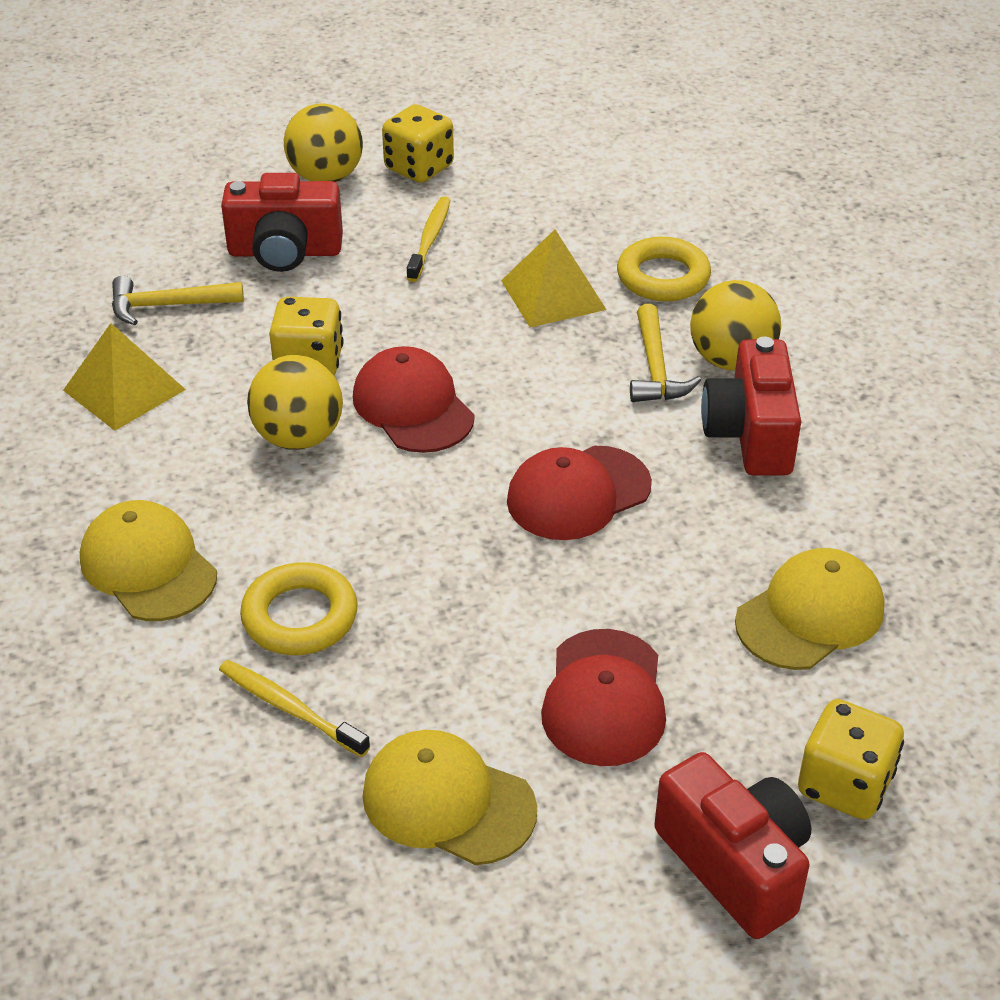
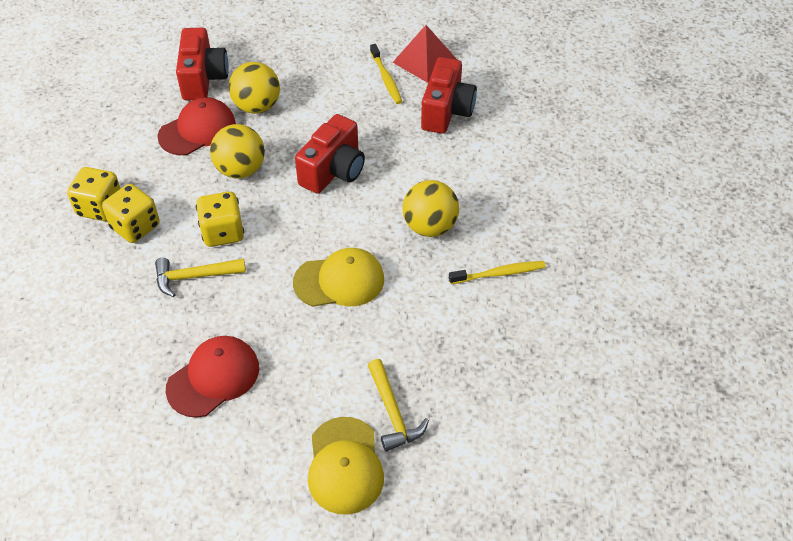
red cap: [353,346,475,453] [507,446,652,540] [541,629,666,766] = 3 -> [157,97,236,155] [166,336,259,418] = 2
red pyramid: none = 0 -> [392,25,457,83] = 1
yellow cap: [80,500,217,621] [362,730,537,865] [735,548,885,670] = 3 -> [293,248,384,307] [308,417,384,515] = 2
yellow pyramid: [63,323,186,431] [501,230,607,327] = 2 -> none = 0
yellow ring: [240,562,358,655] [617,237,711,302] = 2 -> none = 0

